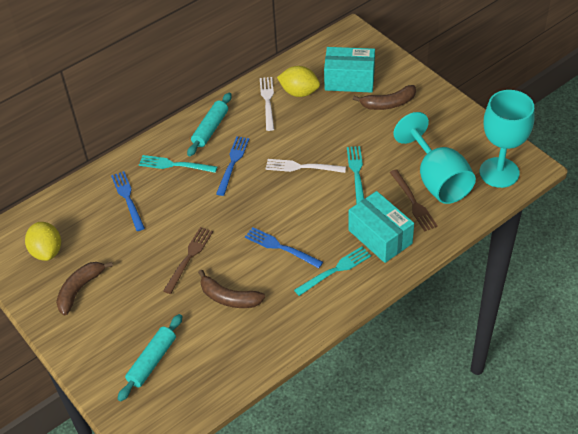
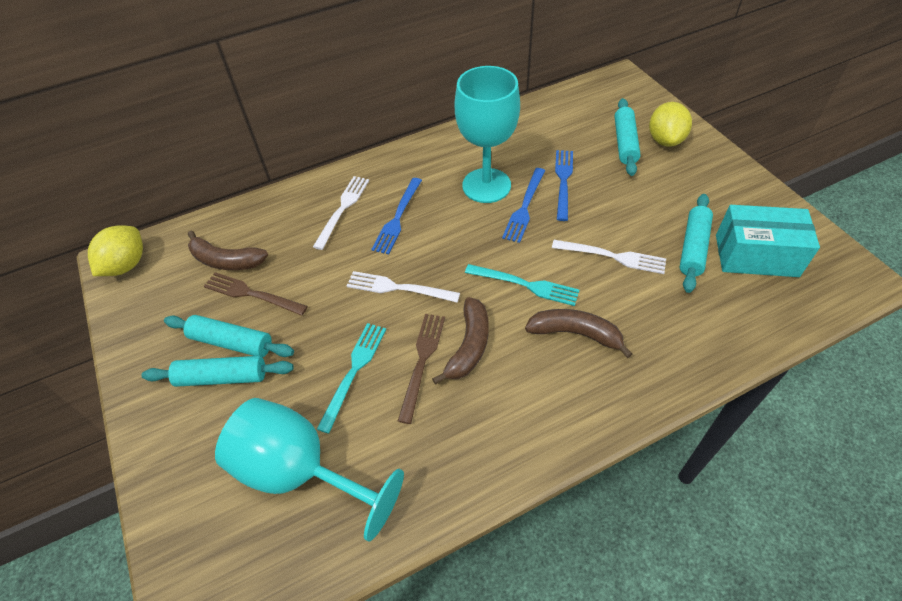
turquoise box: [324,47,375,93] [349,191,414,263] = 2 -> [716,205,820,277] = 1
turquoise fork: [139,155,217,173] [294,247,371,296] [347,146,364,204] = 3 -> [317,323,386,434] [465,264,579,306] = 2
turquoise rolling pin: [118,314,183,402] [187,93,232,156] = 2 -> [141,356,294,387] [164,315,294,357] [615,98,641,176] [680,194,713,293] = 4
white fork: [260,77,274,131] [266,159,346,173] = 2 -> [313,176,369,250] [347,271,460,302] [552,240,666,274] = 3

